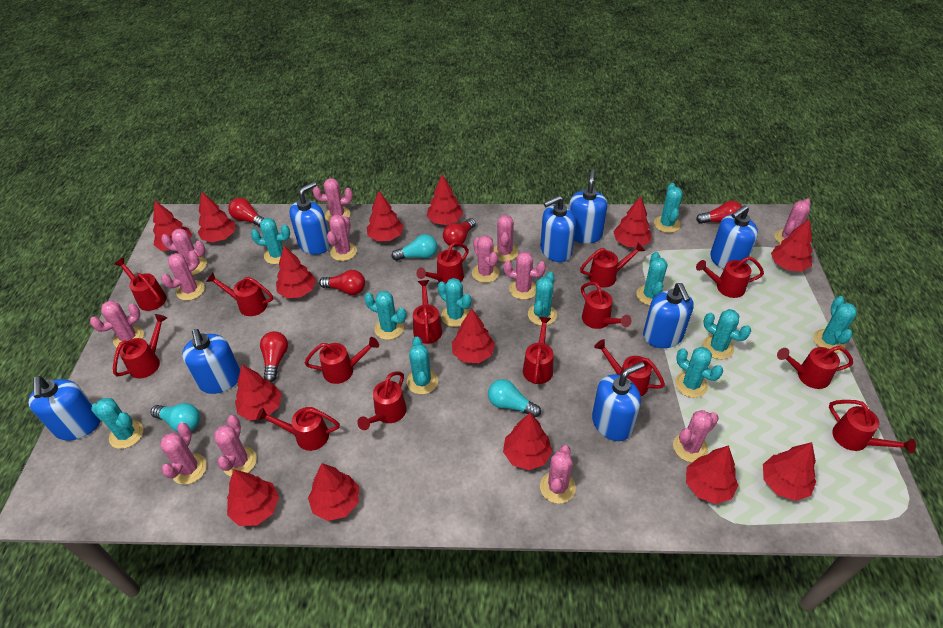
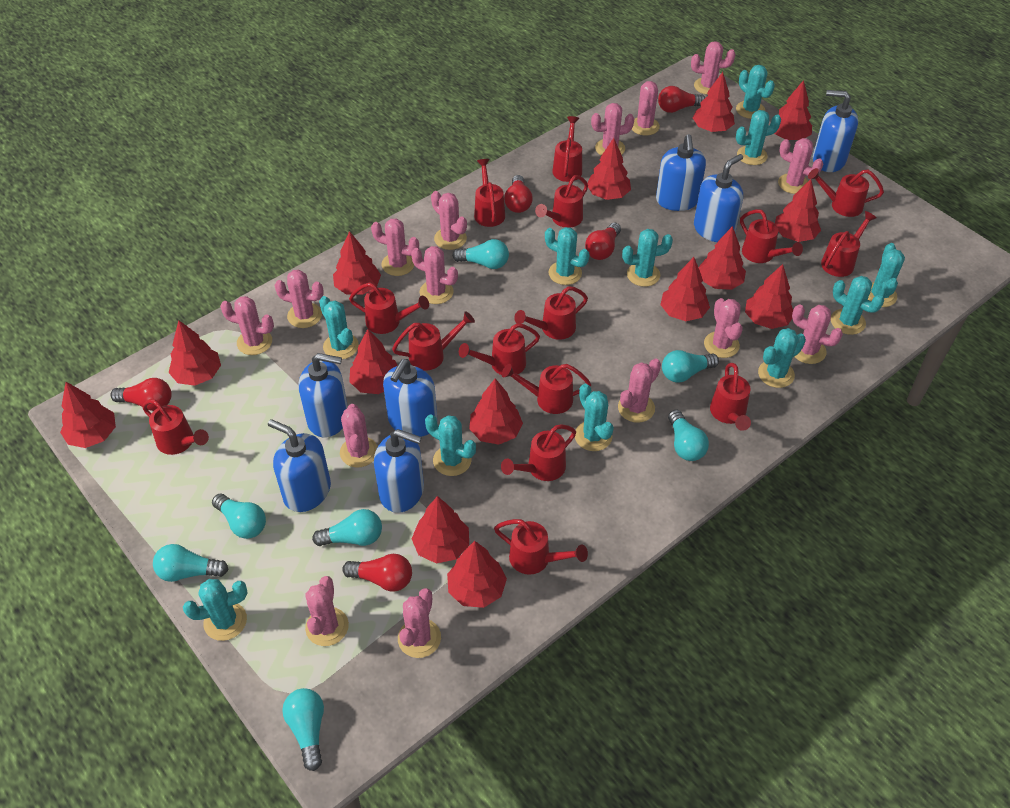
blue soap dispenser: [28,376,100,441] [182,329,240,394] [289,182,330,255] [540,195,576,262] [569,169,608,244] [592,362,645,441] [643,283,694,348] [710,205,758,269] = 8 -> [268,419,331,512] [299,353,348,437] [374,429,424,513] [383,359,437,437] [656,134,706,211] [694,154,743,242] [813,90,858,172] = 7
pink cactus: [90,301,144,347] [161,228,207,275] [161,251,205,301] [161,423,207,485] [214,415,257,476] [313,178,353,222] [327,215,357,261] [472,235,499,283] [493,215,518,262] [503,251,546,300] [540,445,576,504] [673,410,719,462] [775,199,811,244] = 13 -> [220,296,274,355] [274,270,324,328] [305,576,349,646] [340,404,378,467] [371,218,419,276] [398,588,441,658] [411,246,458,304] [431,191,467,250] [591,103,634,156] [618,359,661,423] [632,81,660,136] [691,41,735,95] [704,298,743,358] [778,138,823,194] [792,304,843,364] = 15
turquoise light bulb: [151,403,200,432] [391,234,437,261] [488,379,541,417] = 3 -> [153,544,228,582] [212,494,266,539] [282,688,324,771] [312,509,382,546] [452,239,509,269] [662,350,719,383] [668,410,709,461] = 7

